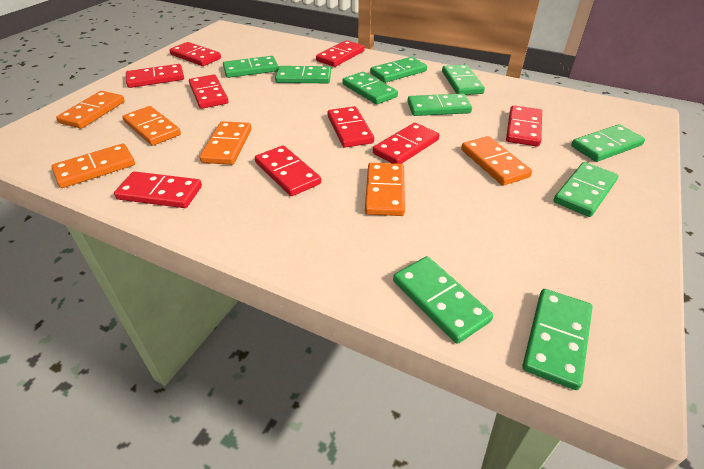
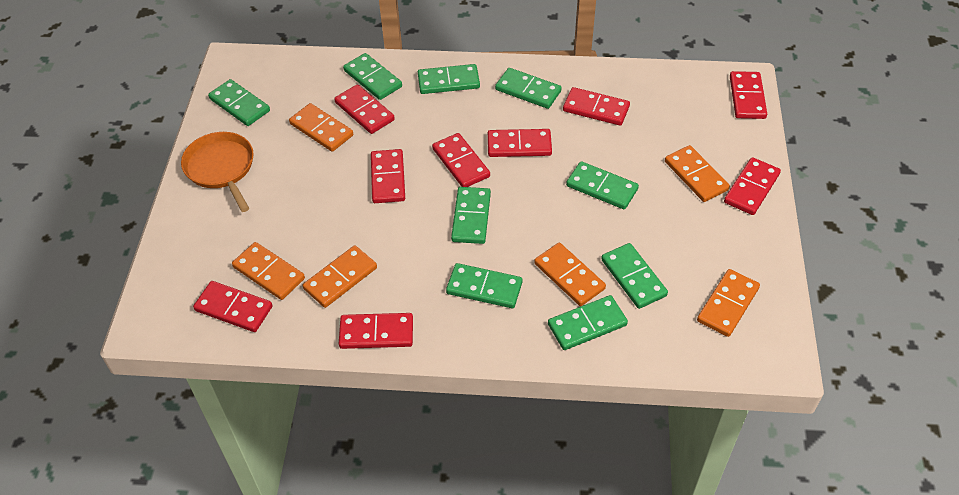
green domino: [223,56,278,78] [275,66,331,83] [342,72,398,104] [370,57,427,83] [393,256,493,344] [407,93,472,116] [442,64,485,95] [522,289,593,390] [554,162,618,217] [571,124,645,162] = 10 -> [208,79,270,126] [343,53,402,100] [418,64,480,94] [446,263,522,308] [451,187,491,244] [495,68,562,109] [548,295,628,350] [566,161,639,209] [601,243,668,309] = 9
orange pan: none = 0 -> [181,132,254,212] = 1

